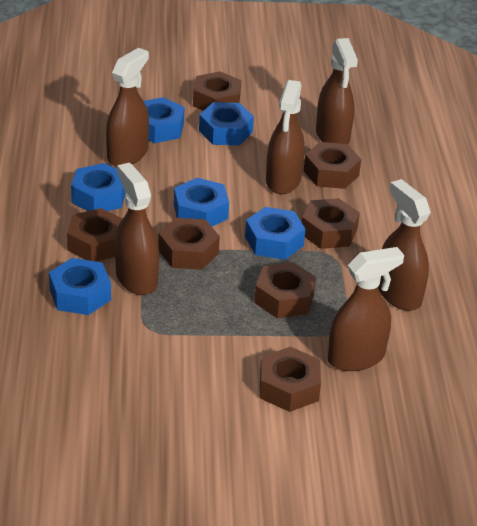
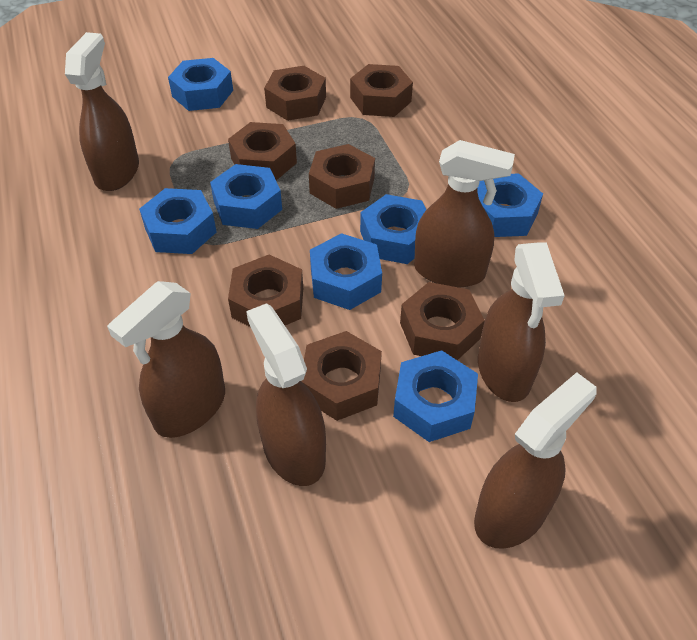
blue nut: [49,258,111,315] [71,163,126,211] [144,97,185,143] [174,178,229,226] [199,102,254,145] [245,207,306,260] = 6 -> [139,188,216,254] [168,58,233,111] [210,164,282,229] [310,233,382,310] [360,194,426,264] [393,350,478,442] [477,173,543,237] = 7

